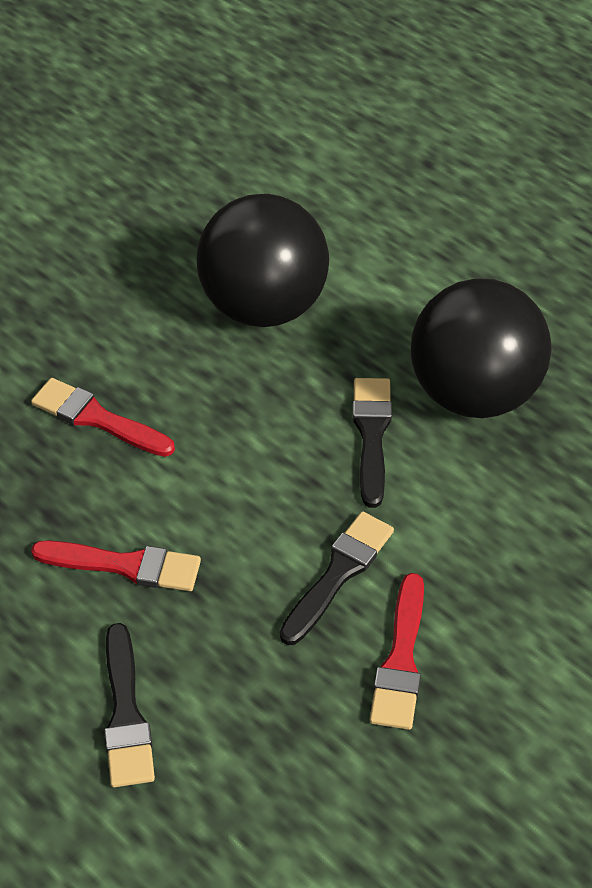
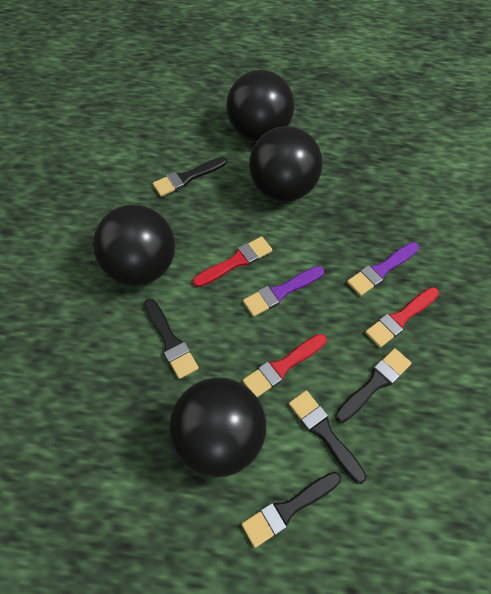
black ball: [197,194,329,327] [411,278,551,418] = 2 -> [93,205,175,286] [169,377,266,477] [226,70,294,142] [249,126,323,202] = 4
black brush: [104,623,155,787] [280,511,394,645] [353,378,392,508] = 3 -> [144,299,199,379] [153,157,227,197] [242,472,341,548] [289,390,367,484] [335,348,412,423] = 5
purple brush: none = 0 -> [243,266,324,317] [347,242,419,296] = 2

